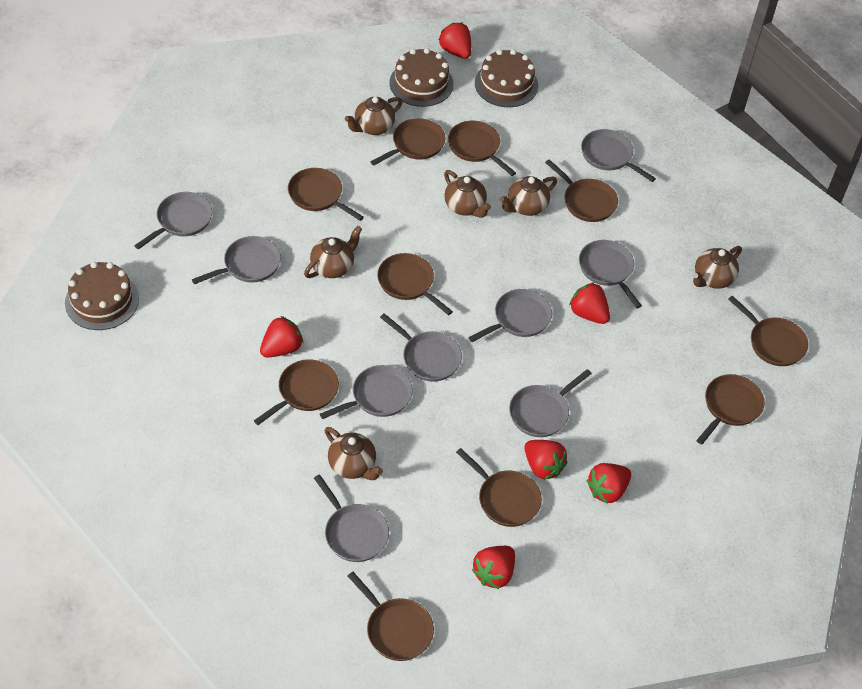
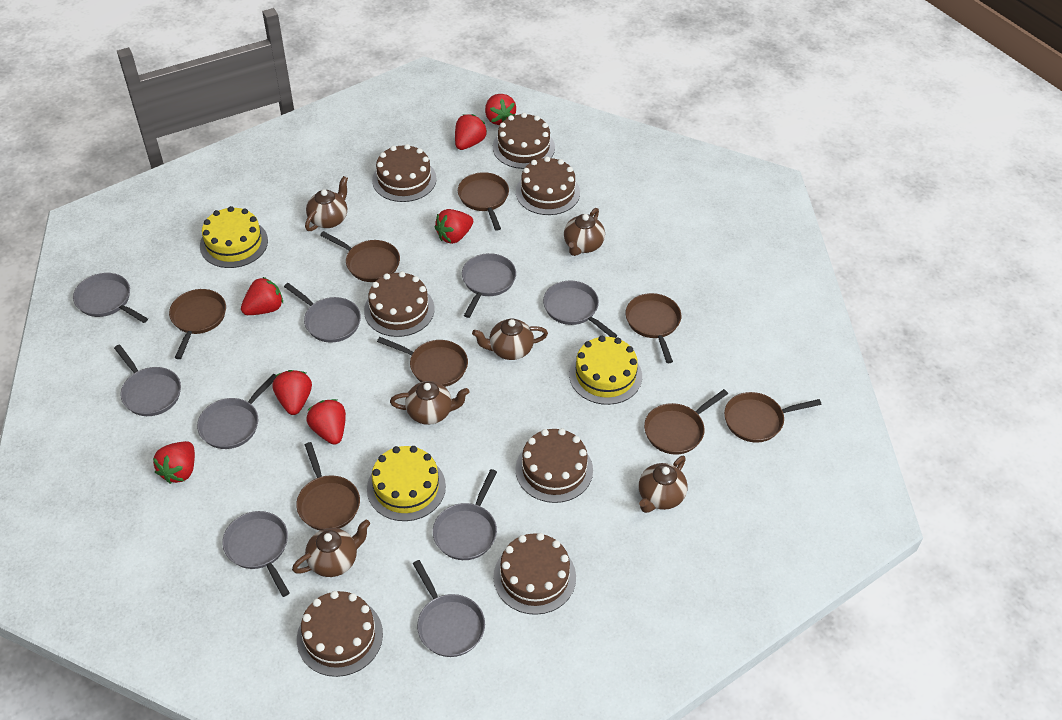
brown cake: [65,262,139,330] [389,48,453,107] [475,49,538,107] = 3 -> [297,591,383,677] [364,271,435,337] [372,144,437,202] [493,113,555,169] [493,533,576,615] [515,428,593,503] [516,157,580,215] = 7
brown pan: [254,359,339,425] [288,168,364,221] [348,572,434,661] [370,118,445,166] [377,253,453,315] [448,121,516,176] [456,448,542,527] [545,159,618,222] [696,374,765,445] [728,296,808,366] = 10 -> [169,289,226,359] [296,442,360,530] [320,231,400,282] [377,337,468,387] [458,172,509,230] [625,293,681,363] [644,389,728,455] [724,392,822,443] = 8
red strawberry: [260,316,303,358] [438,23,471,59] [472,546,515,589] [524,440,568,480] [569,282,610,324] [587,463,631,503] = 6 -> [153,441,195,484] [241,277,283,315] [273,370,312,415] [306,399,346,445] [435,209,473,244] [455,114,487,150] [485,94,516,125] = 7
yellow cake: none = 0 -> [200,206,268,268] [367,446,446,521] [569,336,642,405] = 3

